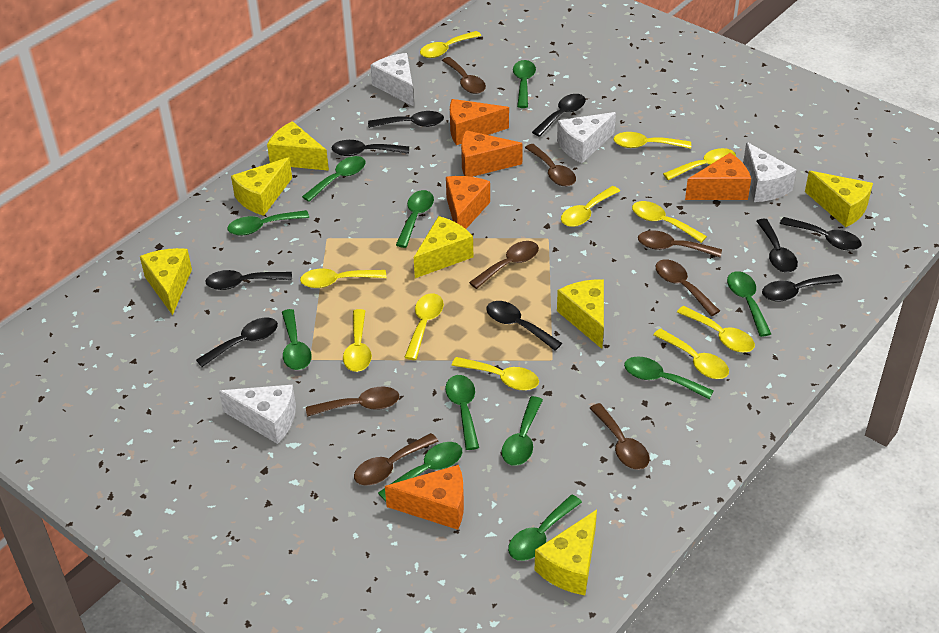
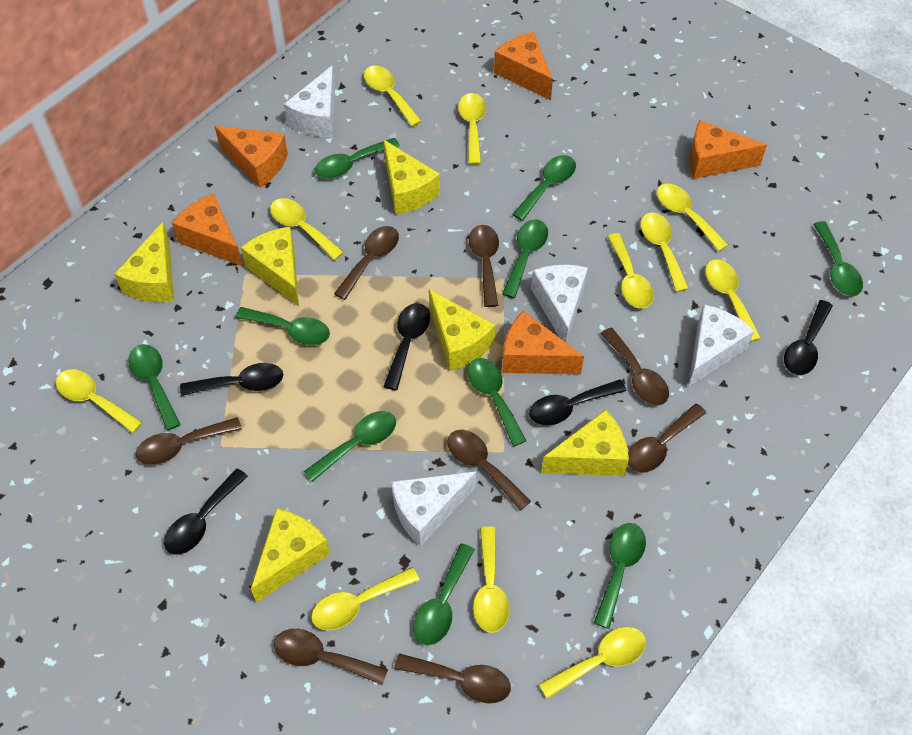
black spoon: [196,317,278,367] [205,270,292,290] [332,140,409,156] [368,111,444,128] [486,301,562,351] [532,94,586,137] [756,219,798,272] [762,274,843,301] [780,217,862,250] = 9 -> [164,468,248,555] [180,363,283,396] [383,303,430,390] [529,379,626,426] [784,300,833,375] = 5
green spoon: [227,210,309,235] [282,309,312,370] [302,156,366,202] [378,442,462,502] [396,190,434,248] [445,375,479,450] [502,396,543,466] [508,495,582,561] [513,60,536,108] [624,357,714,399] [727,271,771,337] = 11 -> [128,344,181,430] [235,307,330,345] [304,411,396,482] [315,138,400,179] [413,543,475,646] [467,358,527,446] [502,219,548,298] [512,155,576,221] [594,523,646,629] [813,221,863,296] = 10
yellow cheese: [140,248,192,315] [231,157,292,216] [267,121,329,171] [414,216,473,278] [535,510,597,595] [557,279,604,349] [805,171,873,227] = 7 -> [114,222,174,302] [241,227,299,306] [251,508,330,603] [384,140,440,215] [429,290,495,371] [541,409,629,476] = 6

